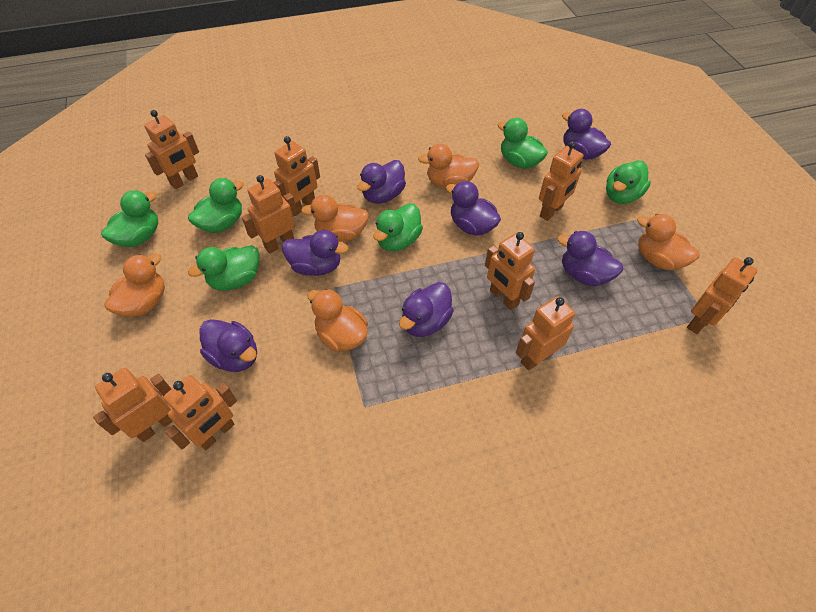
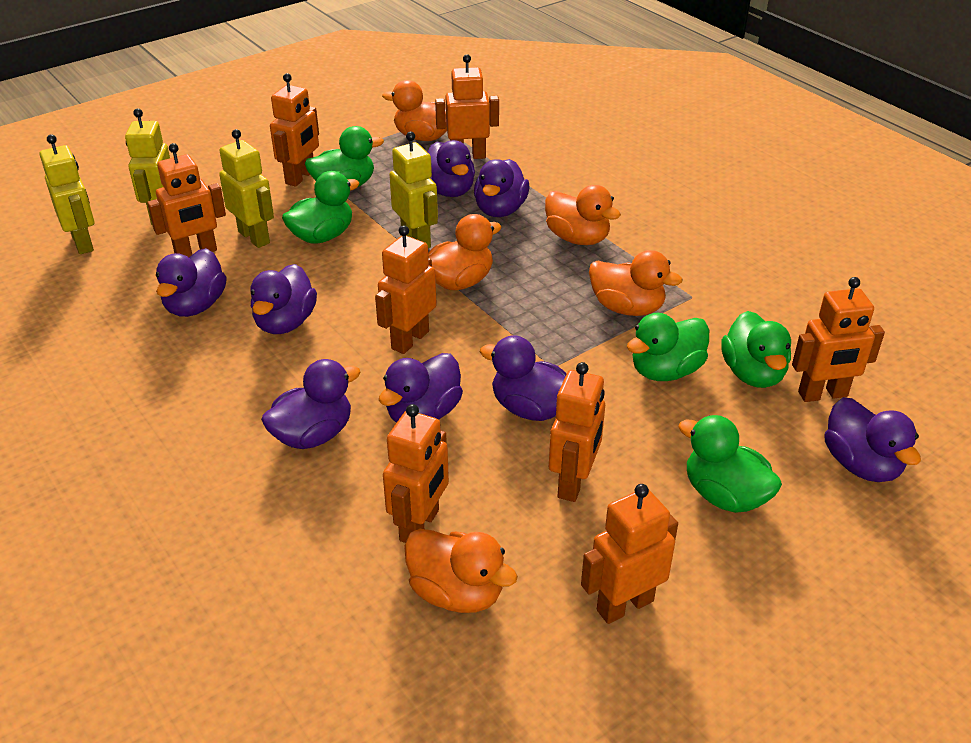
green duck: [101,190,158,247] [188,178,244,233] [188,245,259,290] [374,203,423,251] [498,118,548,169] [606,160,651,204] = 6 -> [282,171,360,244] [305,126,384,187] [627,313,709,381] [678,415,782,513] [721,311,791,388] = 5
orange robot: [93,368,173,442] [144,110,199,189] [164,375,237,450] [242,175,297,254] [273,136,320,216] [485,232,535,310] [516,296,575,371] [539,141,583,221] [687,257,757,334] = 9 -> [147,143,226,257] [270,73,319,187] [375,225,437,354] [383,404,449,543] [435,54,499,159] [549,362,605,502] [581,484,678,624] [792,277,885,402] = 8
purple duck: [200,319,257,372] [282,230,349,276] [357,160,406,204] [399,282,454,337] [446,181,501,236] [557,231,623,286] [562,109,611,160] = 7 -> [156,248,227,317] [251,264,317,334] [261,359,361,449] [379,353,463,423] [428,140,475,197] [474,159,529,217] [480,335,567,421] [824,397,921,482] = 8
yellow robot: none = 0 -> [40,134,95,254] [125,108,170,225] [219,129,274,248] [389,132,438,248] = 4

